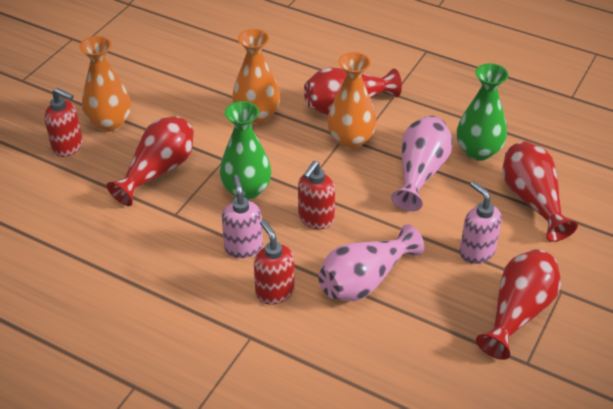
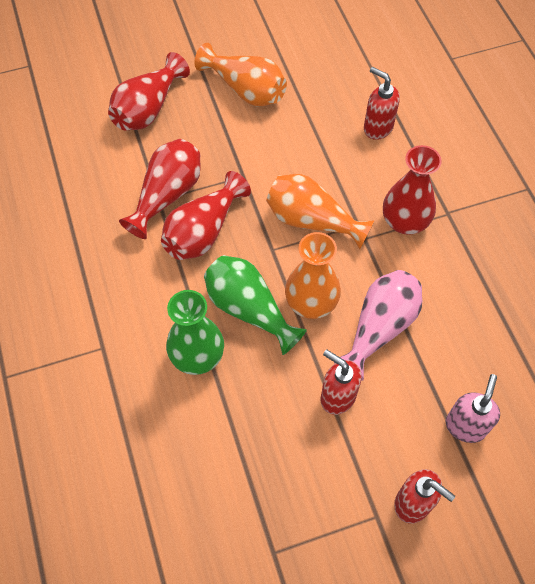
pink soap dispenser: [222,175,263,258] [460,181,502,264] = 2 -> [446,374,500,443] = 1
pink vase: [318,224,424,301] [391,116,453,211] = 2 -> [334,270,422,381] = 1

